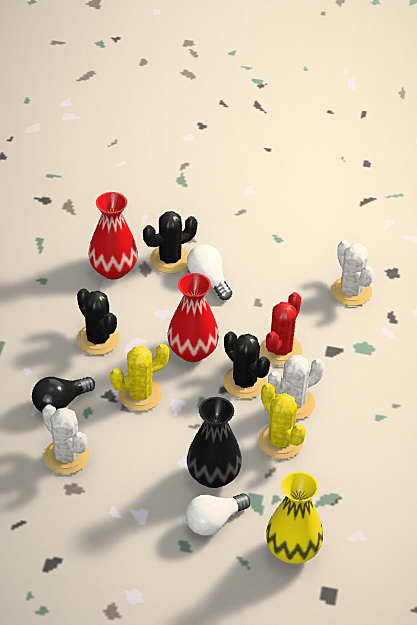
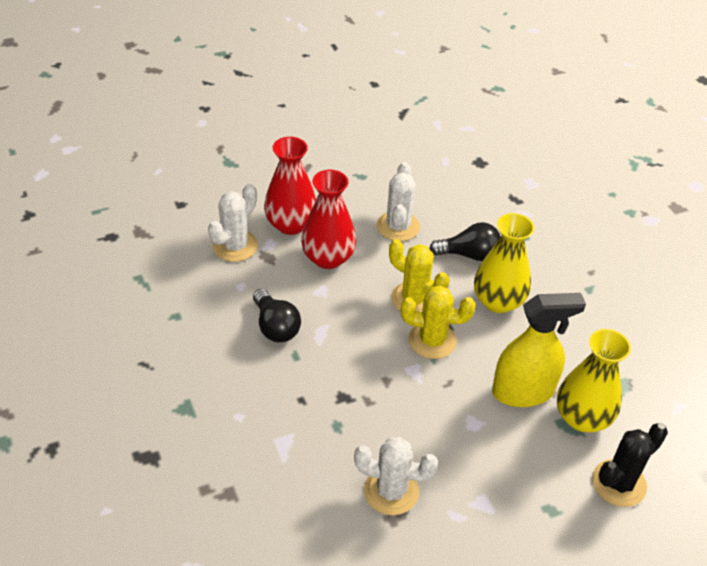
black cactus: [77,288,119,355] [143,211,198,274] [223,332,270,399] = 3 -> [592,423,668,507] = 1
black light bulb: [32,377,95,412] = 1 -> [253,289,301,342] [429,222,501,261] = 2
black vase: [187,397,242,488] = 1 -> none = 0
red cactus: [260,292,302,366] = 1 -> none = 0
white light bulb: [185,493,250,536] [187,244,232,300] = 2 -> none = 0
yellow spray bottle: none = 0 -> [492,293,586,407] = 1
yellow vase: [266,472,323,564] = 1 -> [474,213,534,313] [557,329,631,432] = 2

